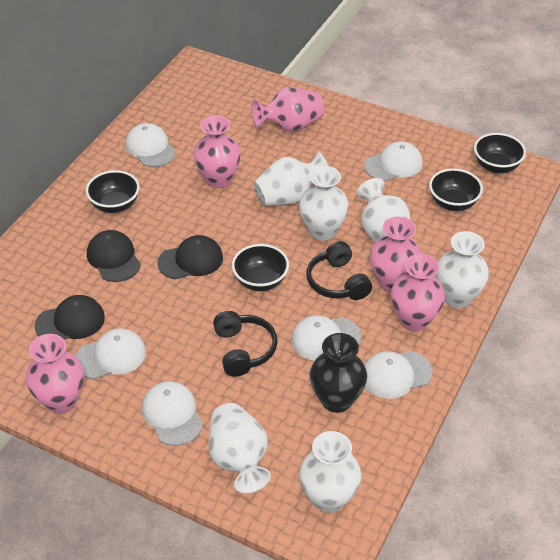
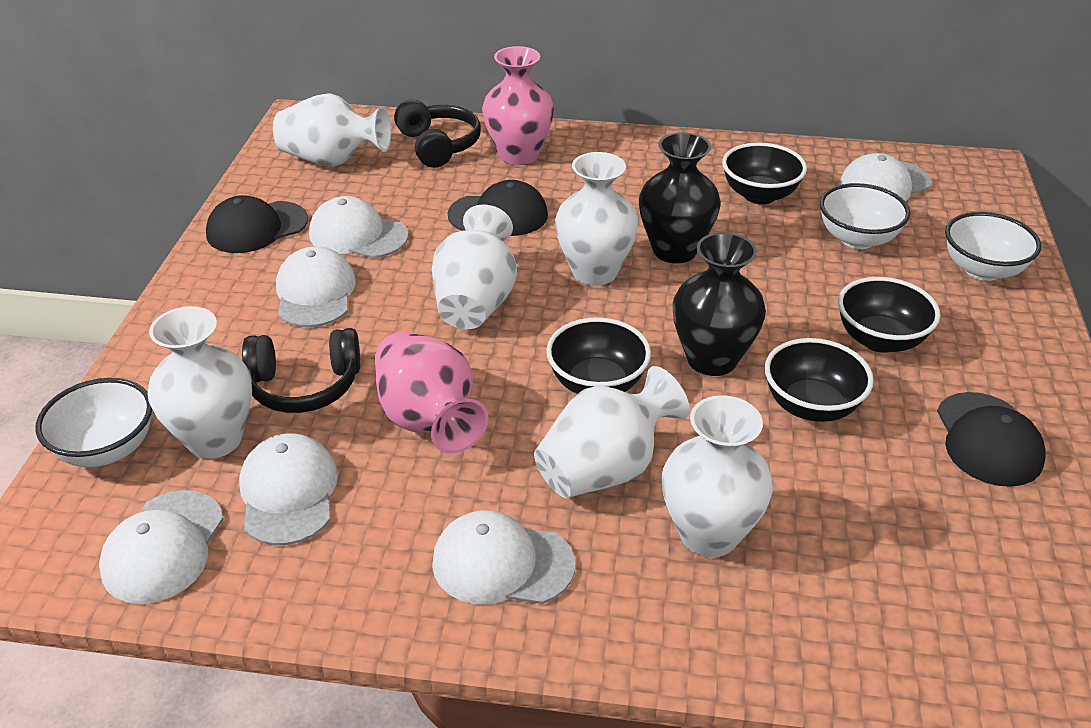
black vase: [310,333,367,413] = 1 -> [639,132,721,263] [672,232,766,376] = 2
pink vase: [26,334,84,414] [193,115,241,188] [252,87,324,132] [370,217,422,293] [391,254,445,331] = 5 -> [375,331,488,453] [482,46,554,165] = 2
white bowl: none = 0 -> [36,378,152,467] [820,183,910,249] [945,212,1041,281] = 3

